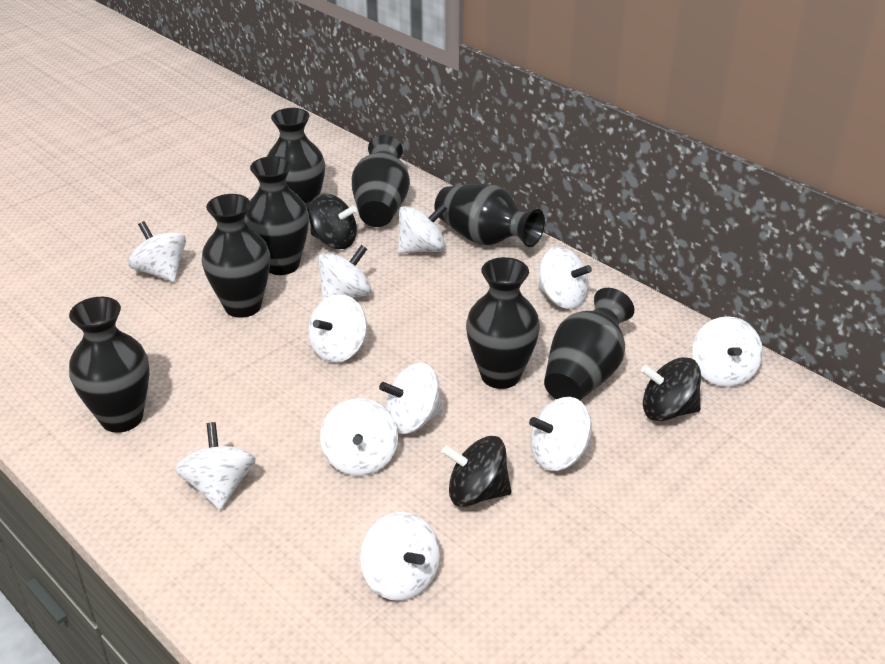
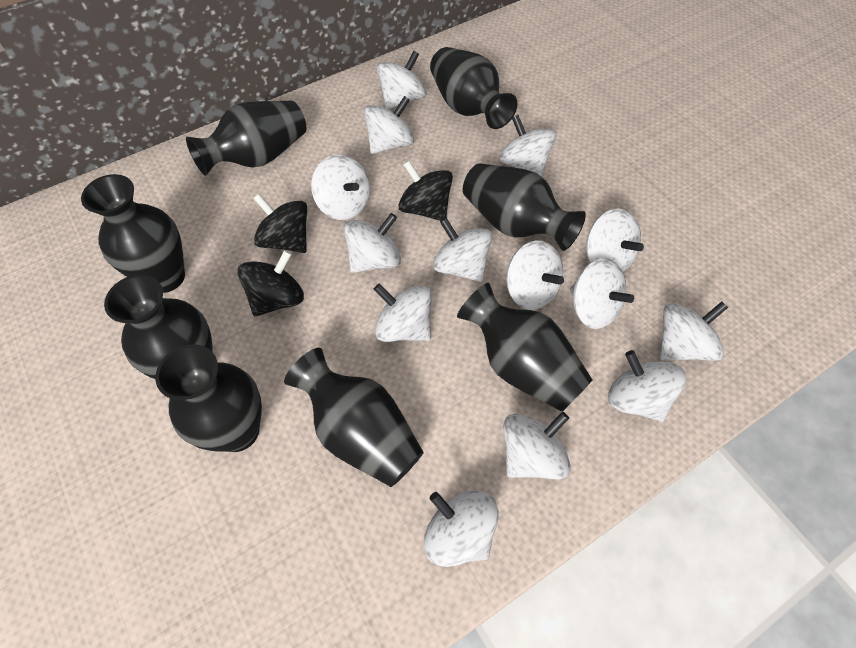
white spinning top: [128,221,186,282] [175,422,256,510] [308,294,367,363] [318,245,372,301] [320,398,398,476] [360,512,440,601] [379,363,443,434] [398,204,447,254] [529,397,592,471] [538,246,592,309] [692,316,763,387] = 11 -> [311,155,370,220] [344,213,401,273] [364,96,414,154] [374,284,432,342] [377,51,426,109] [424,490,499,567] [433,218,492,282] [499,115,556,177] [503,412,571,480] [506,240,564,310] [570,258,634,329] [586,208,644,272] [608,350,686,422] [660,301,728,361] = 14

